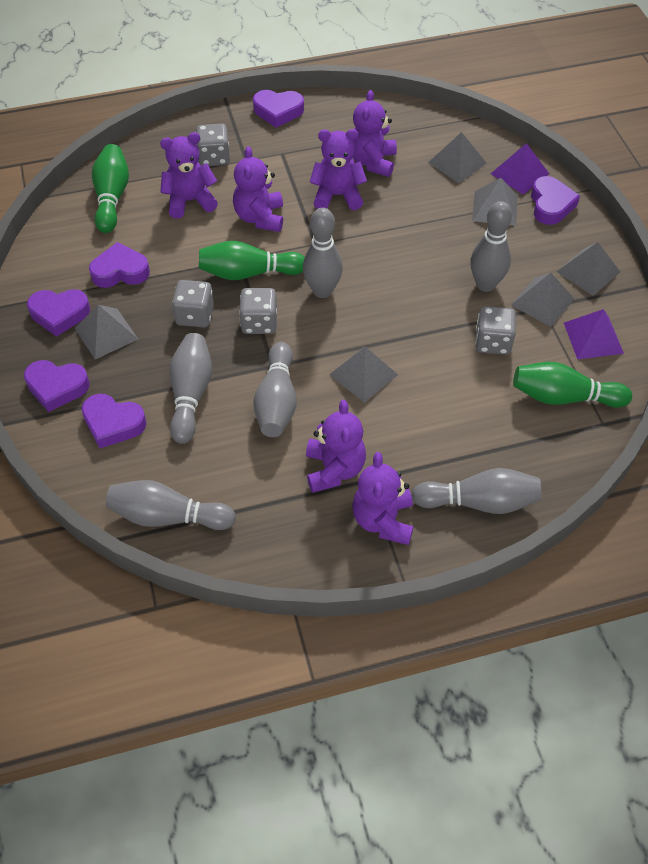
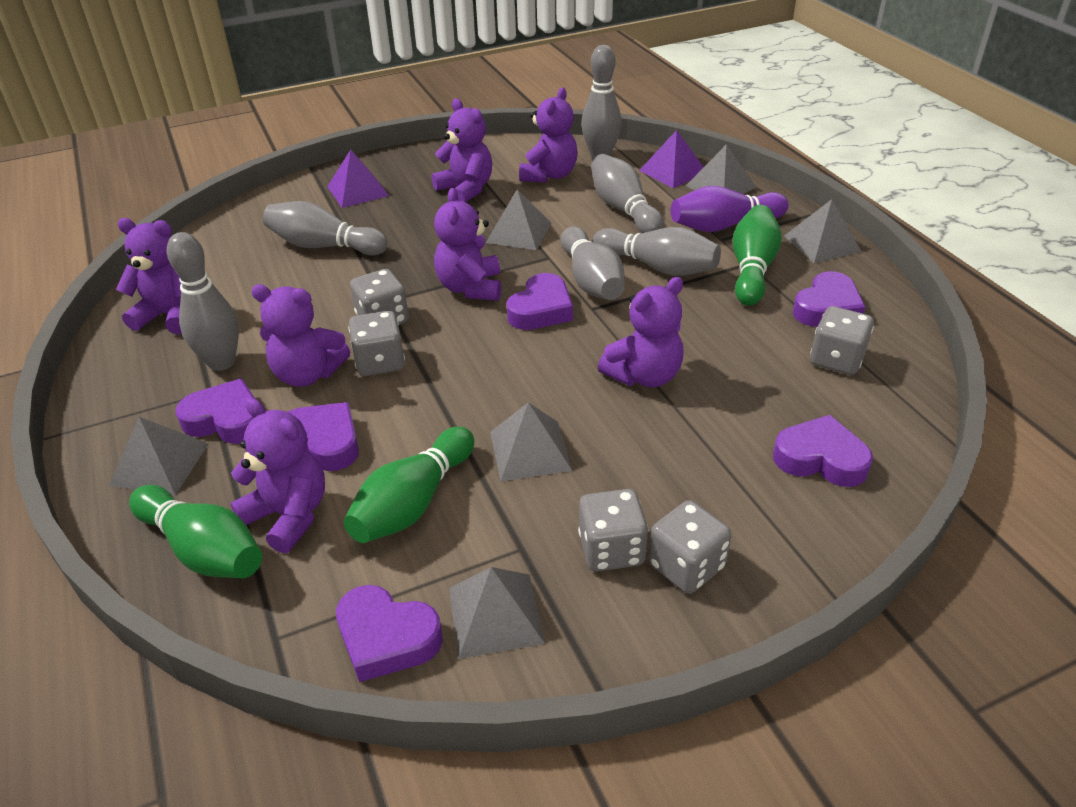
grey dice: [172,280,214,327] [196,124,230,166] [239,288,277,334] [475,306,516,355] = 4 -> [348,311,405,376] [350,269,409,325] [578,489,648,572] [648,500,732,594] [810,306,874,375] = 5
purple bowling pin: none = 0 -> [671,186,789,232] = 1
purple teddy bear: [160,132,218,219] [233,146,283,232] [306,400,366,493] [310,129,367,210] [352,452,413,545] [353,90,397,177] = 6 -> [116,218,182,334] [230,398,325,554] [251,284,350,387] [431,99,492,202] [434,188,501,301] [519,87,578,182] [598,277,684,387] = 7

